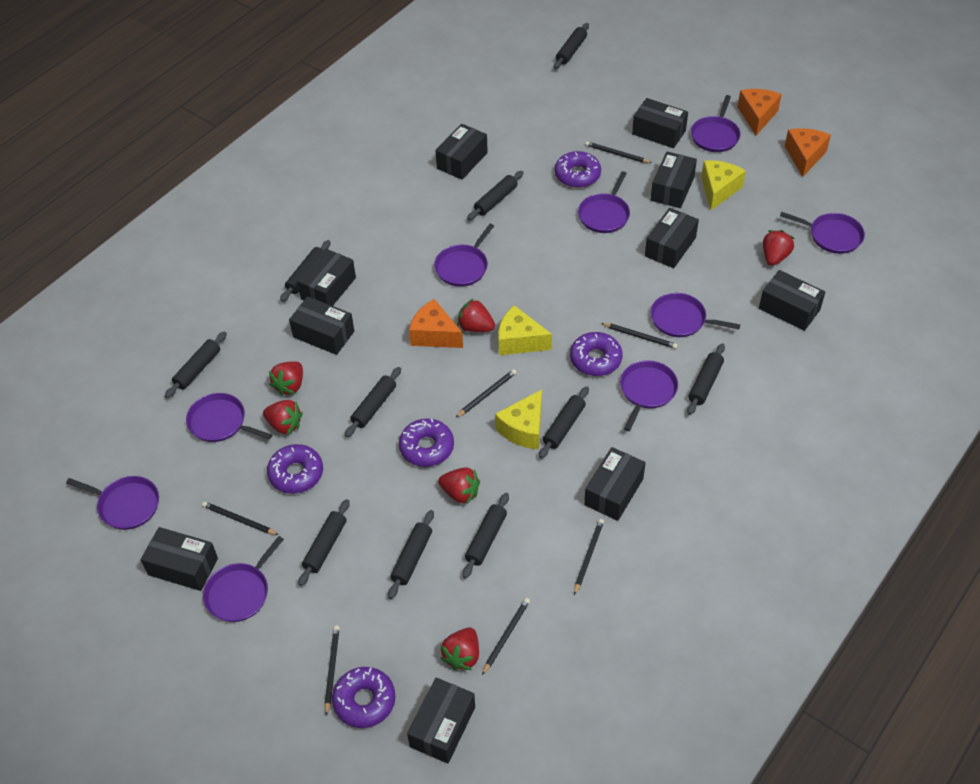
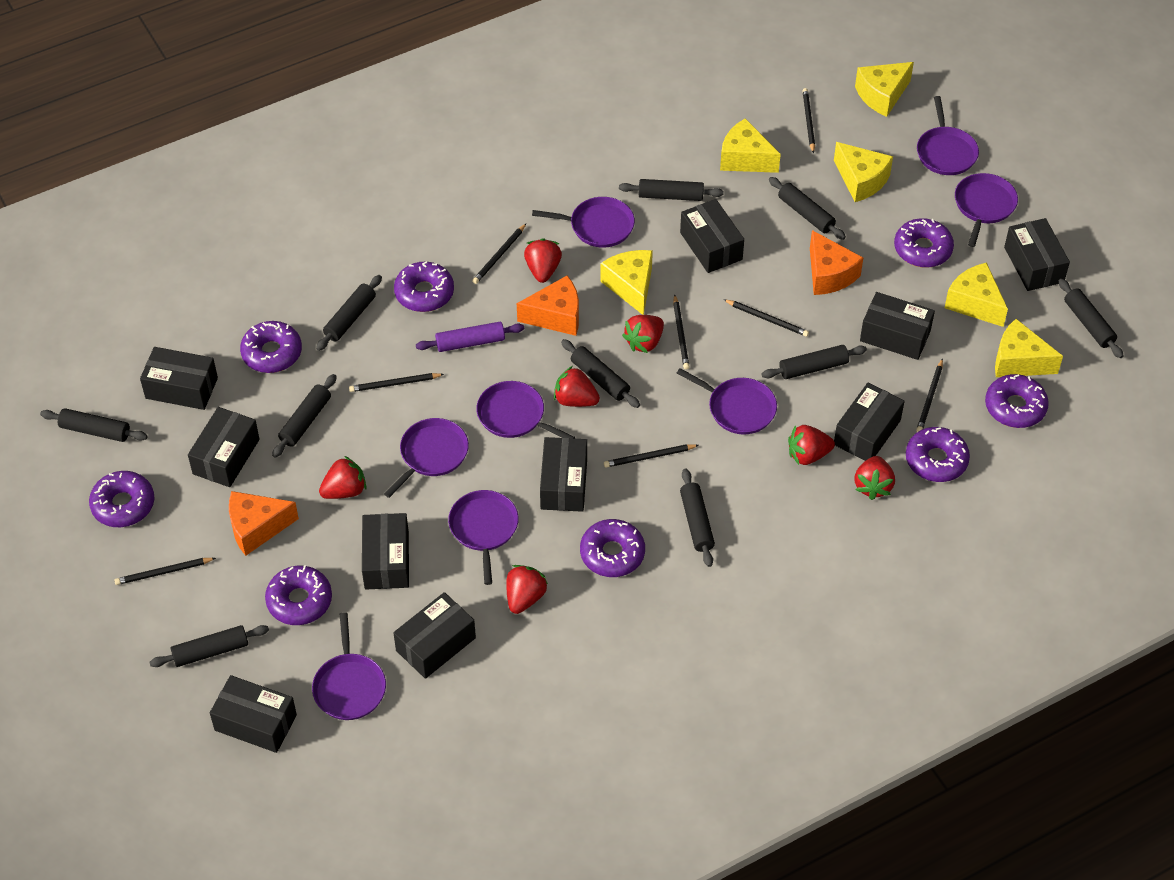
black pencil: [202,502,279,535] [324,626,340,716] [455,369,517,418] [482,598,530,675] [574,519,604,595] [585,141,652,163] [601,323,678,349] = 7 -> [114,558,216,585] [349,373,444,392] [472,224,526,284] [604,444,699,467] [673,295,689,370] [723,299,809,337] [802,88,815,154] [916,358,943,432] = 8
purple donut: [267,444,323,494] [332,667,395,728] [399,419,454,467] [555,151,601,188] [570,332,623,376] = 5 -> [89,471,155,527] [240,321,302,373] [265,565,332,625] [394,261,454,312] [580,519,645,577] [894,218,954,268] [906,427,970,482] [985,374,1049,428] = 8
purple pan: [66,476,159,530] [186,393,272,442] [203,536,284,622] [434,224,494,287] [578,171,630,233] [620,360,678,431] [651,293,740,337] [691,95,741,152] [780,212,865,254] = 9 -> [312,612,386,720] [384,418,469,498] [448,490,519,585] [476,381,575,439] [532,197,635,248] [677,368,777,434] [917,96,979,175] [955,173,1018,247] = 8
purple rolling pin: none = 0 -> [416,322,524,352] = 1
red strawberry: [263,400,303,435] [269,361,303,396] [438,467,480,505] [440,628,479,671] [457,299,495,332] [763,230,795,266] = 6 -> [319,456,366,499] [506,565,548,614] [524,238,562,283] [554,366,600,407] [622,315,664,353] [788,425,835,465] [854,456,895,500] = 7
yellow cheese: [495,389,542,450] [498,305,552,355] [701,160,746,210] = 3 -> [600,250,653,315] [720,118,781,173] [834,142,893,202] [855,62,914,117] [945,262,1008,327] [995,319,1063,377] = 6

